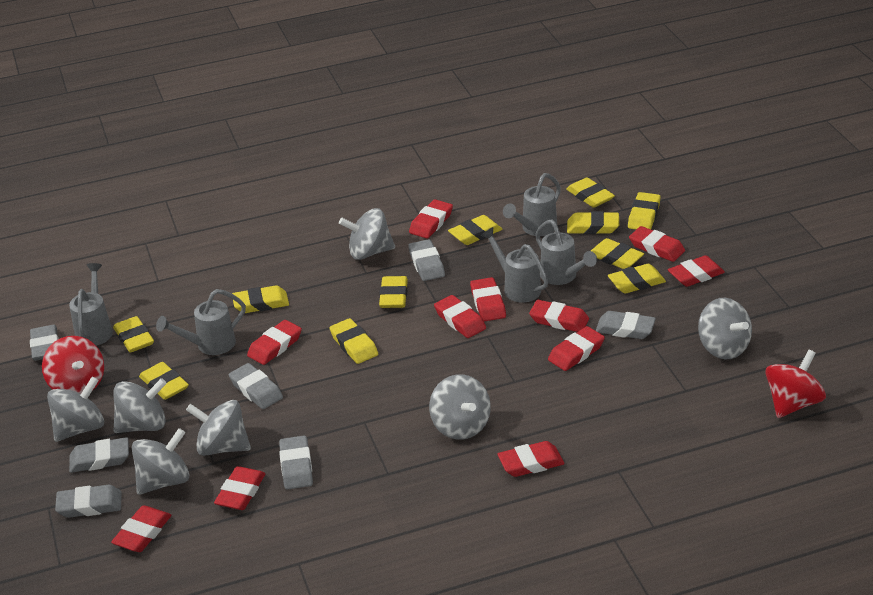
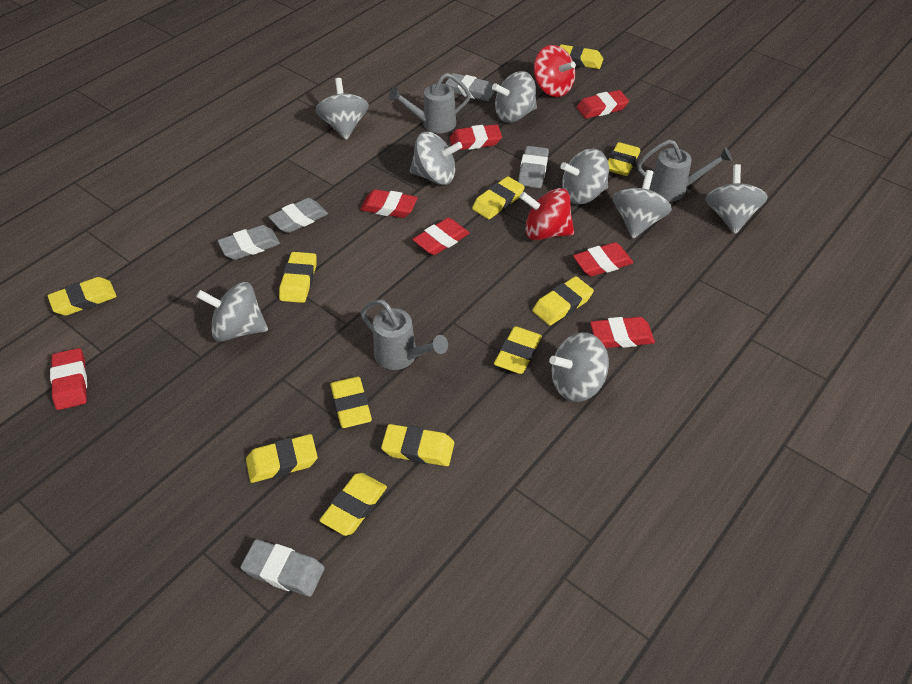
grey eraser: [30,325,59,361] [55,485,122,518] [69,437,129,473] [229,363,283,409] [279,436,313,490] [408,239,445,281] [596,311,656,339] = 7 -> [217,225,280,260] [240,539,325,597] [268,198,328,233] [445,73,495,101] [518,146,549,188] = 5
grey spinning top: [47,376,104,442] [113,378,167,433] [132,428,190,495] [186,400,251,456] [339,208,395,260] [429,374,491,440] [698,298,752,360] = 7 -> [196,282,268,342] [315,78,369,140] [410,132,462,185] [492,71,537,123] [549,332,609,402] [561,148,609,204] [612,170,672,239] [705,164,768,234] = 8
grey watering can: [69,263,113,346] [156,289,246,355] [480,227,548,303] [503,173,561,236] [535,220,597,285] = 5 -> [360,300,448,370] [389,73,471,133] [637,140,732,201] = 3
red eraser: [111,505,172,552] [214,466,266,510] [247,320,302,365] [409,199,453,239] [434,295,486,338] [470,277,506,321] [498,441,564,477] [529,300,589,332] [548,326,605,371] [629,226,685,262] [668,255,725,287] = 11 -> [50,348,87,410] [360,189,417,218] [412,218,470,255] [449,124,502,150] [573,242,633,277] [576,90,629,119] [590,317,655,348] = 7

